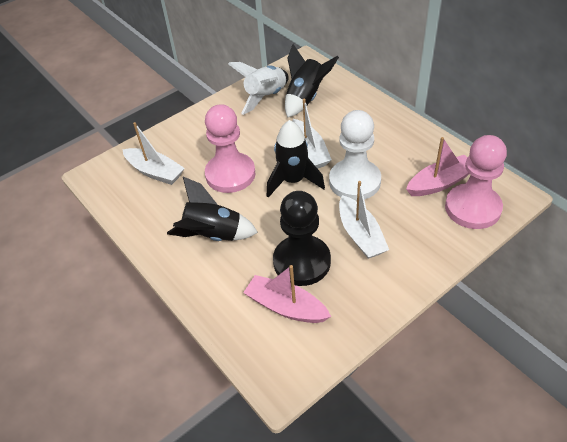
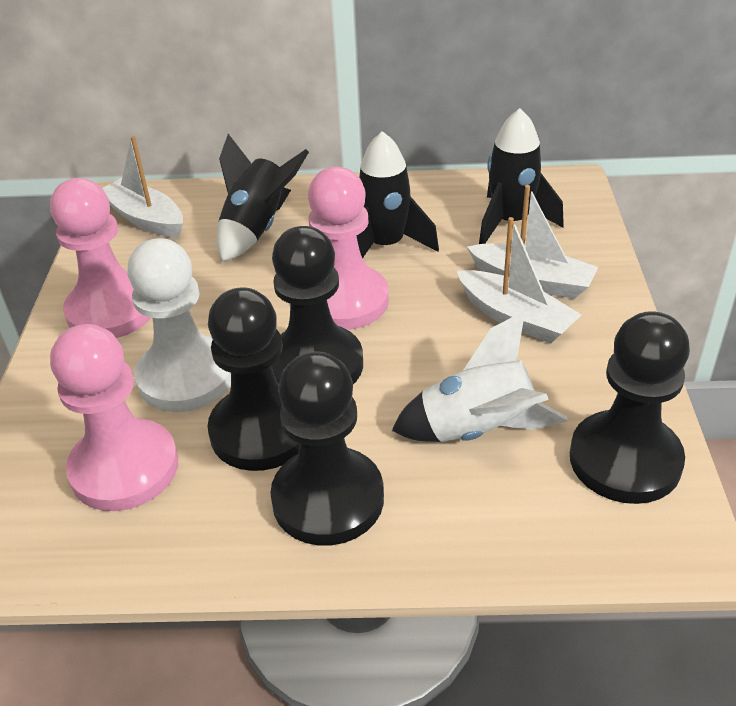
black pawn: [273,191,331,286] = 1 -> [207,287,299,471] [270,351,384,546] [271,226,363,384] [570,311,690,504] = 4
pink boat: [243,265,331,323] [406,137,469,196] = 2 -> none = 0
pink pawn: [205,104,255,193] [445,135,507,229] = 2 -> [50,178,151,338] [50,324,178,511] [308,167,389,330] = 3

